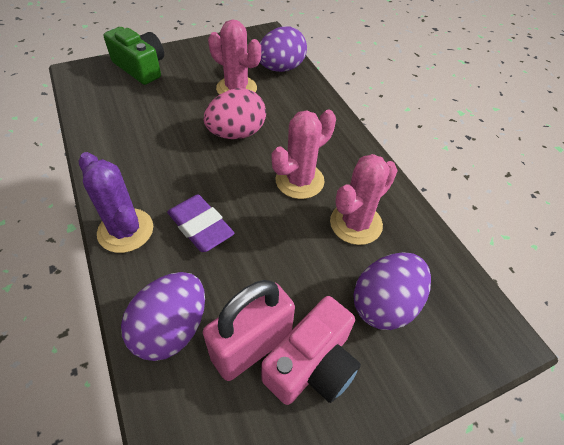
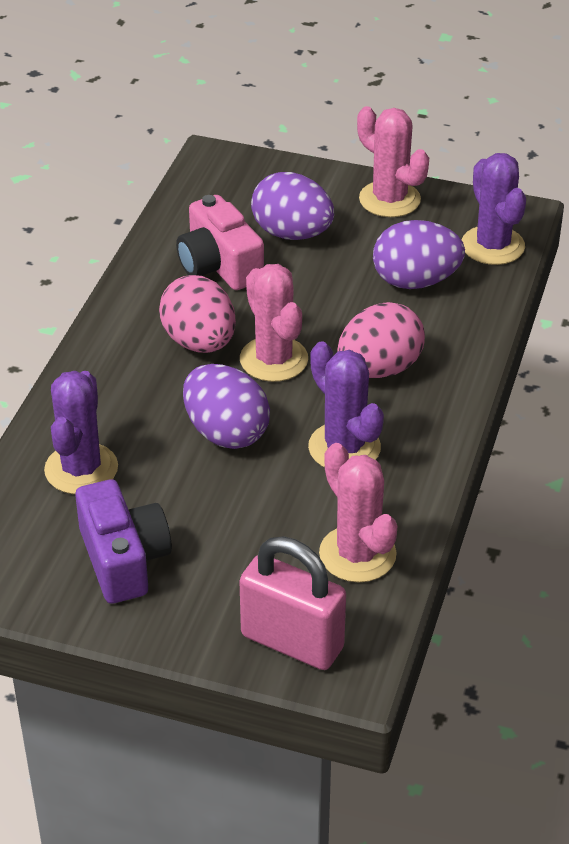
green camera: [104,27,164,85] = 1 -> none = 0
pink egg: [203,88,266,139] = 1 -> [159,275,236,353] [338,302,425,378] = 2
purple cactus: [79,152,153,253] = 1 -> [44,371,118,494] [308,342,384,468] [462,153,526,265] = 3
purple camera: none = 0 -> [75,479,172,604] = 1
purple eraser: [167,195,235,252] = 1 -> none = 0

